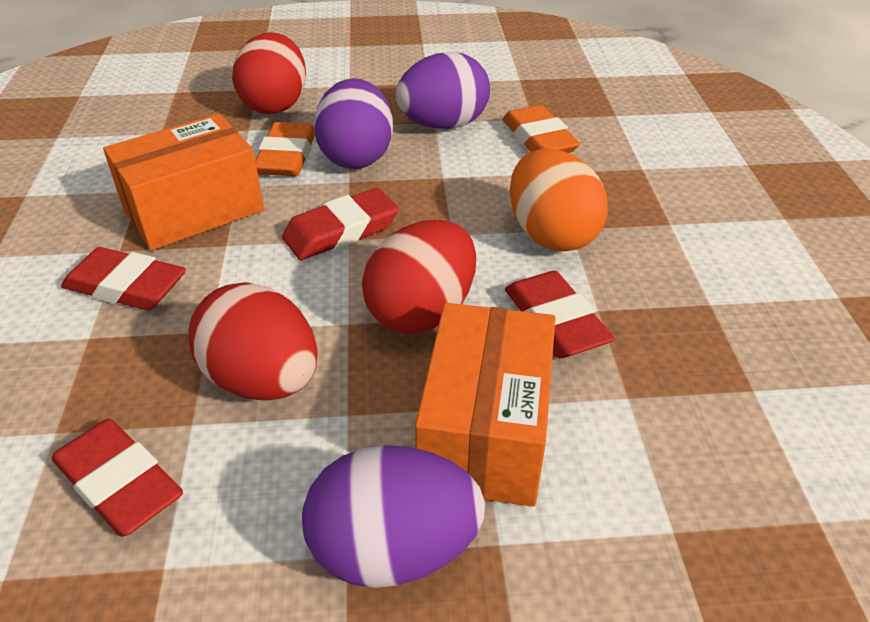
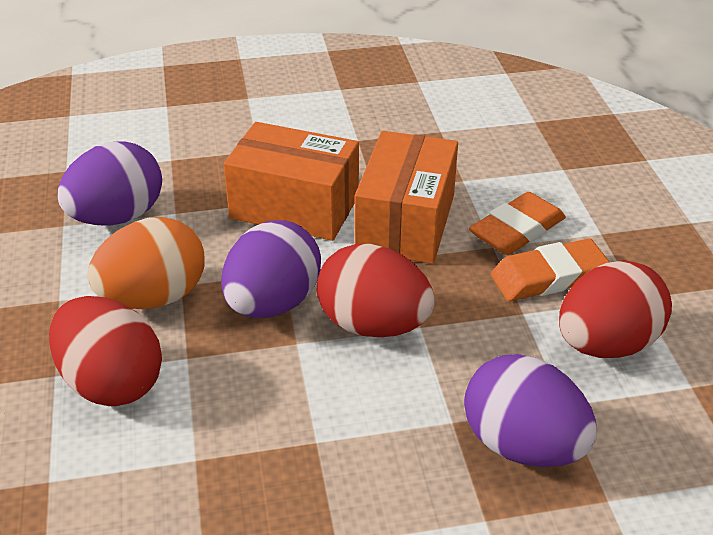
red eraser: [52,419,183,537] [61,247,186,310] [282,188,399,260] [505,271,615,358] = 4 -> none = 0

